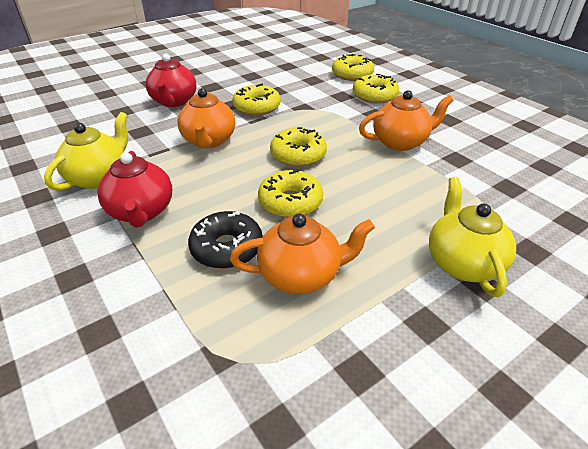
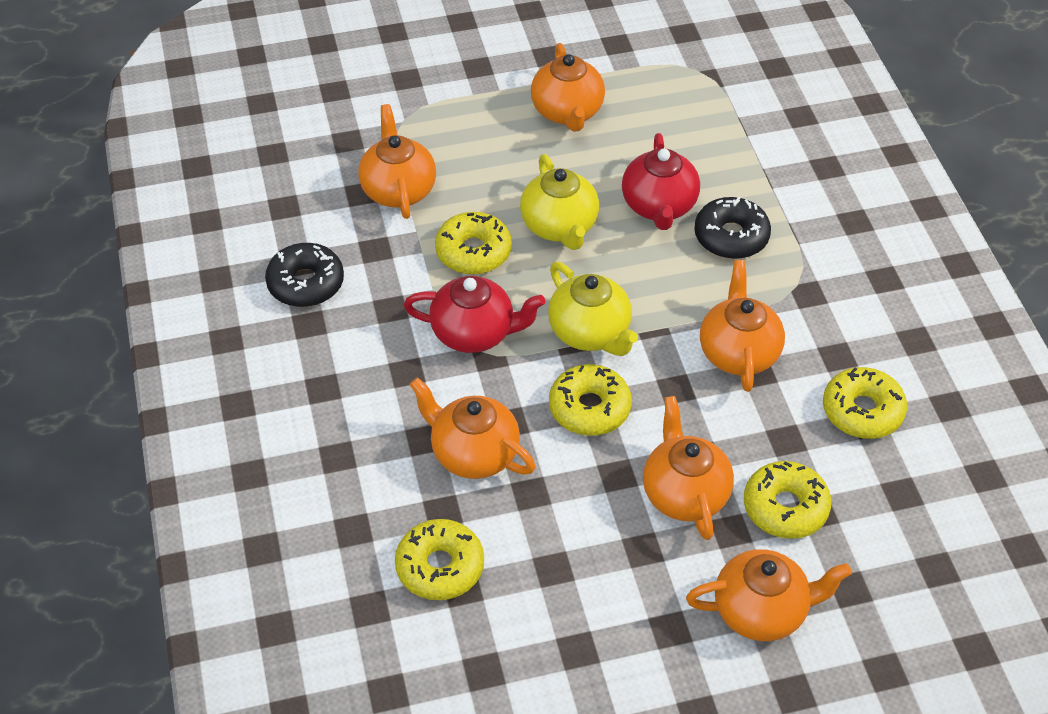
black donut: [188,211,263,269] = 1 -> [265,243,344,307] [694,197,771,259] = 2
orange teapot: [177,88,235,148] [230,214,375,294] [359,90,454,151] = 3 -> [358,104,436,219] [410,378,536,479] [531,43,605,132] [643,396,734,540] [686,549,852,641] [700,260,785,392] = 6

